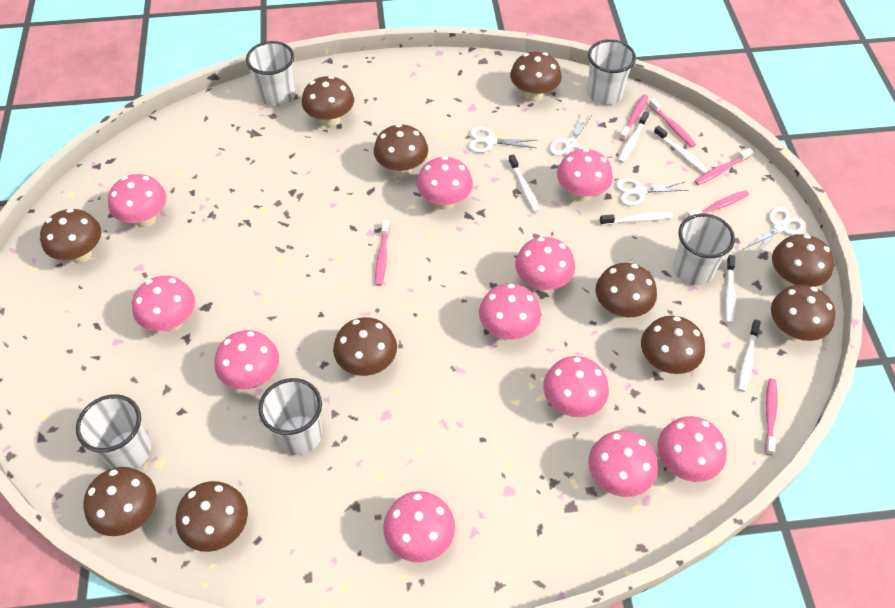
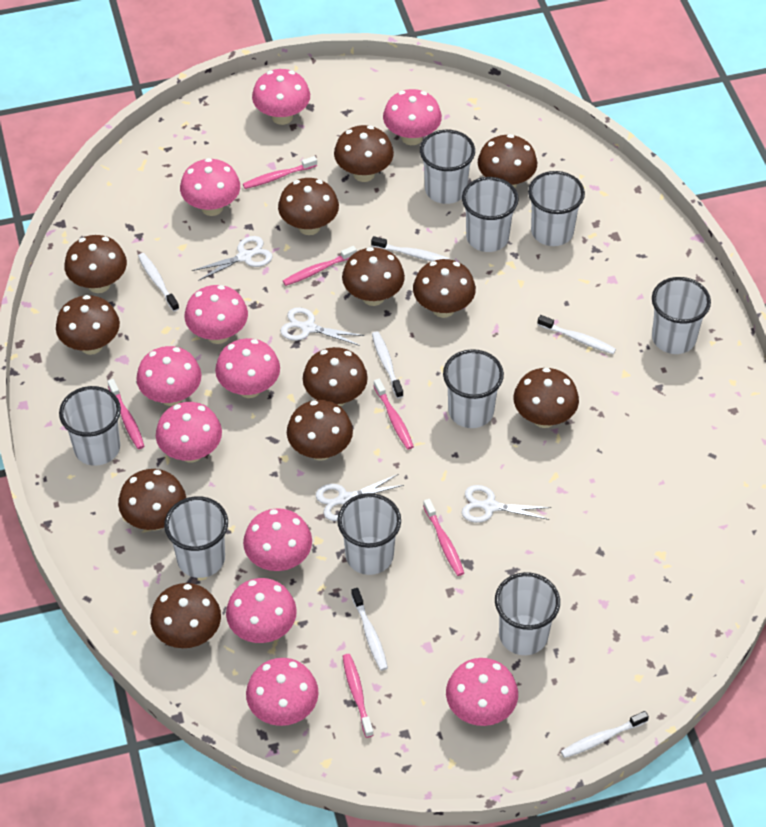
brown mushroom: [40,209,101,263] [83,467,156,536] [176,481,248,552] [302,76,354,127] [333,317,397,376] [374,124,428,177] [510,52,562,102] [595,263,657,318] [641,316,705,374] [771,285,835,341] [772,234,834,287] = 11 -> [56,295,120,355] [64,235,127,293] [118,469,186,531] [150,583,221,648] [278,178,339,235] [287,400,353,461] [303,347,368,406] [334,125,394,182] [342,247,405,306] [413,259,476,318] [478,134,537,188] [514,368,579,428] = 12
white cup: [76,394,151,469] [246,41,296,107] [258,378,322,455] [587,39,636,105] [673,214,735,285] = 5 -> [59,386,121,466] [164,496,228,578] [337,493,401,575] [420,130,475,204] [443,349,504,428] [462,177,519,252] [495,572,560,655] [528,171,585,246] [652,277,711,354] = 9

